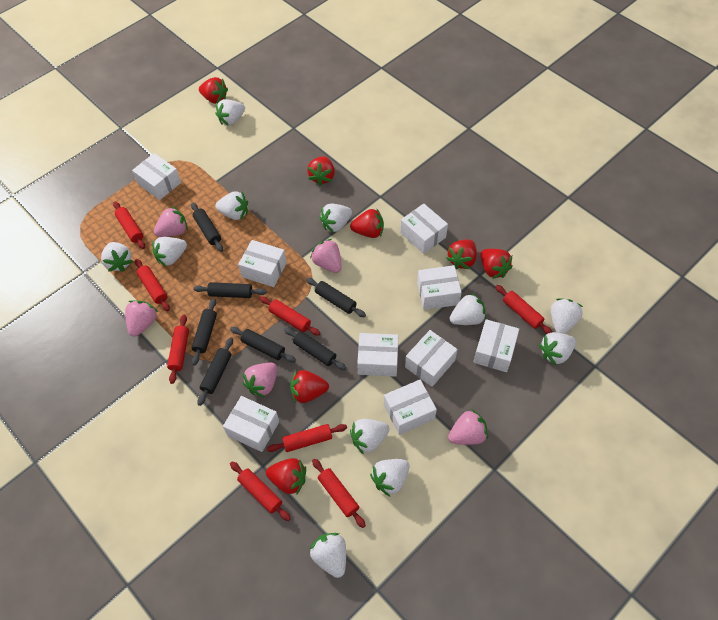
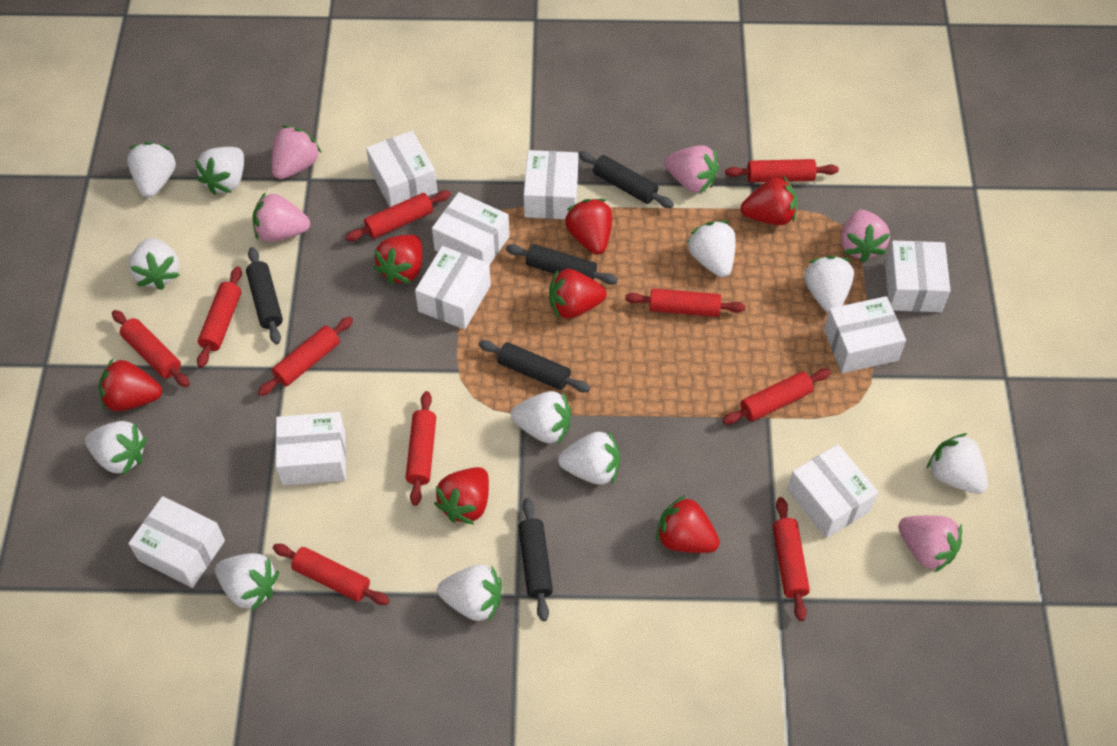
black rolling pin: [191,203,223,252] [191,298,217,365] [193,282,266,298] [197,337,233,406] [230,327,296,362] [284,328,346,370] [306,278,366,317] = 7 -> [246,247,283,344] [479,340,590,392] [506,244,618,285] [518,498,553,621] [578,151,674,208] = 5
red rolling pin: [113,201,145,249] [135,259,170,311] [167,315,189,384] [230,461,291,521] [260,296,320,336] [267,424,347,452] [312,459,366,528] [495,285,552,334] = 8 -> [112,310,190,387] [197,266,242,368] [258,317,353,396] [273,544,390,605] [346,190,451,241] [406,391,436,506] [625,288,745,317] [723,369,831,424] [725,159,839,182] [773,497,810,621] = 10

